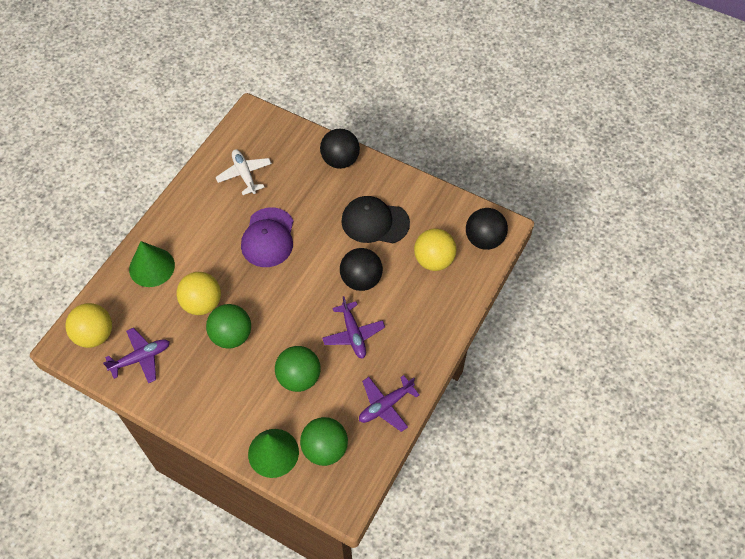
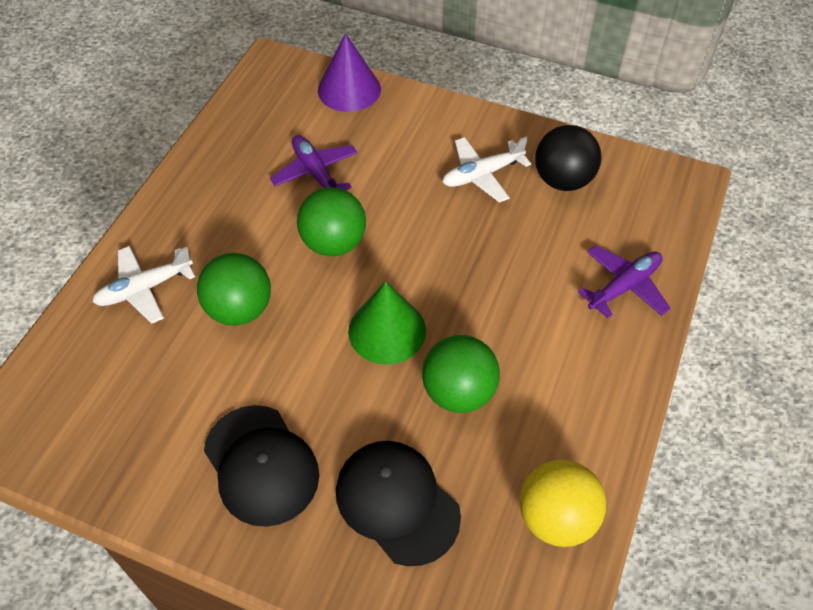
black ball: [320,128,360,169] [340,248,383,291] [466,208,508,250] = 3 -> [535,125,602,191] = 1
black cap: [341,196,410,243] = 1 -> [204,405,319,527] [336,441,461,566] = 2
green cone: [129,241,175,287] [248,429,299,478] = 2 -> [348,281,426,365] = 1
purple cap: [241,207,293,267] = 1 -> none = 0
purple cone: none = 0 -> [318,33,381,112] = 1
purple plane: [103,328,170,383] [322,296,385,359] [359,375,419,432] = 3 -> [270,135,358,190] [578,245,671,318] = 2
white plane: [216,149,272,195] = 1 -> [92,246,195,324] [442,136,531,203] = 2
yellow ball: [65,303,112,348] [177,272,221,315] [414,229,457,271] = 3 -> [520,460,606,547] = 1

